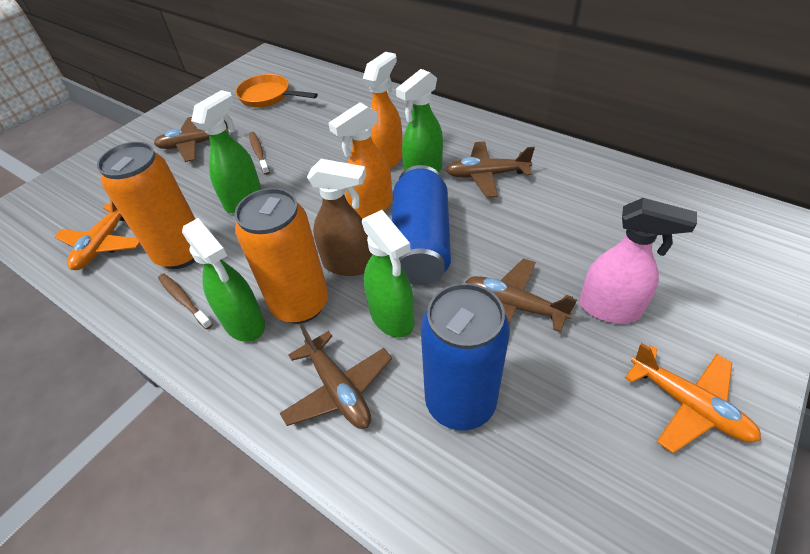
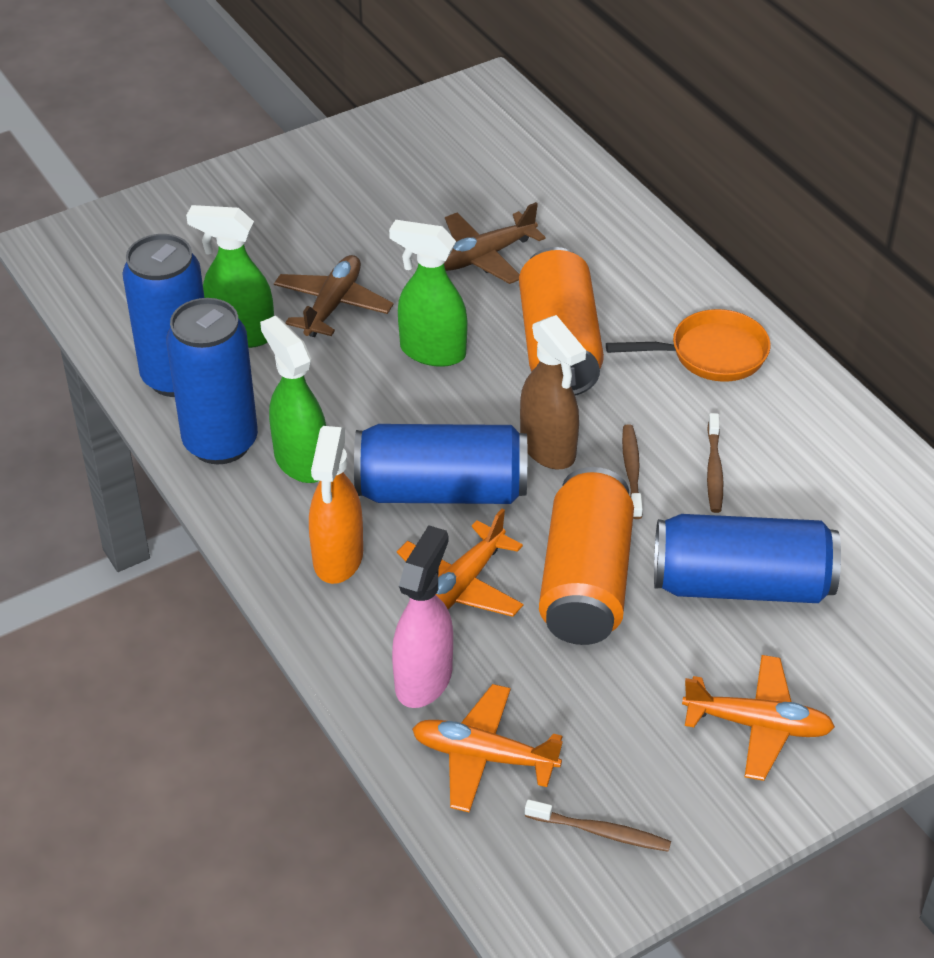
blue can: [392,165,451,285] [421,283,510,431] = 2 -> [122,234,204,397] [166,298,258,464] [354,424,527,504] [654,514,841,603] = 4
brown plane: [154,117,229,162] [279,325,392,429] [445,141,535,198] [465,258,577,332] = 4 -> [274,255,394,337] [444,202,546,284] = 2
brown toothbrush: [158,273,213,329] [249,132,270,175] = 2 -> [525,799,671,852] [622,425,643,519] [707,413,723,513] = 3
green spray bottle: [182,218,265,342] [191,90,262,213] [362,210,414,337] [396,69,443,172] = 4 -> [186,205,274,348] [260,316,326,483] [389,220,467,367] = 3
orange plane: [55,199,140,270] [625,343,761,453] = 2 -> [397,509,524,617] [412,684,563,813] [682,655,835,781] = 3
orange spray bottle: [328,102,392,219] [363,52,403,169] = 2 -> [309,426,363,584] = 1

